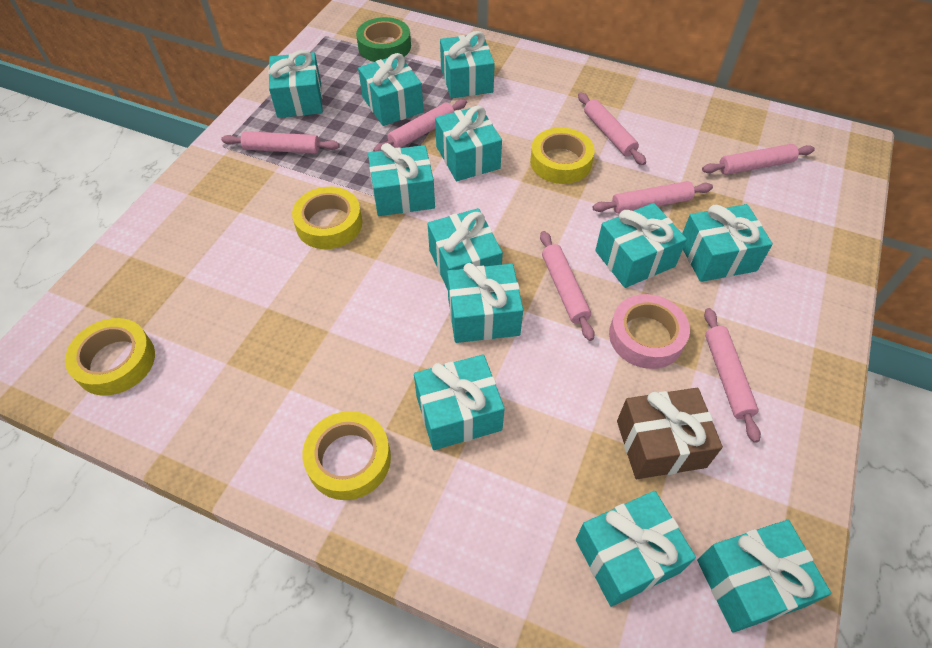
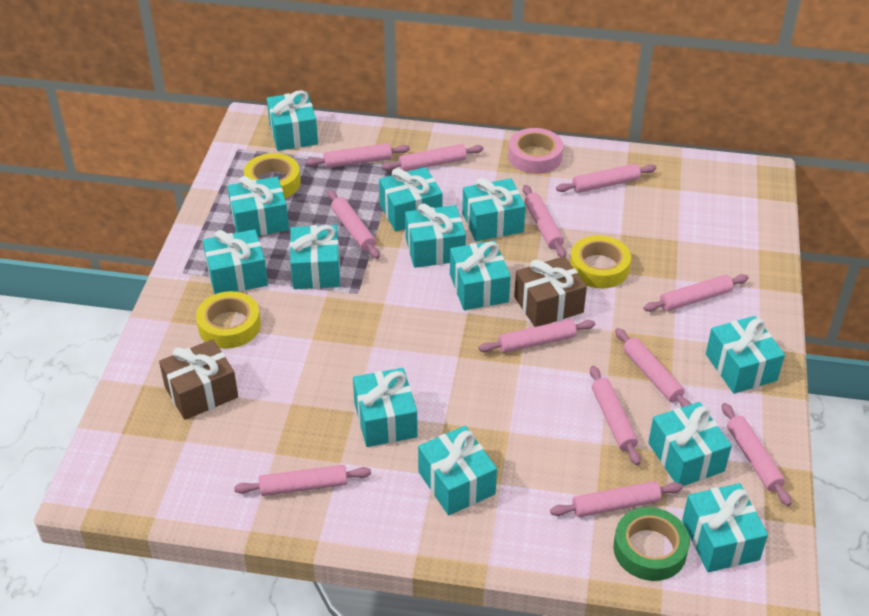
brown gift: [617,388,723,479] = 1 -> [159,339,238,420] [514,256,587,327] = 2
pink rolling pin: [221,131,340,154] [373,99,467,151] [540,231,595,341] [578,92,646,165] [593,181,713,213] [702,144,815,175] [704,308,761,443] = 7 -> [234,465,371,496] [305,143,410,168] [328,190,380,259] [381,144,483,171] [478,319,595,353] [523,185,566,257] [550,481,683,517] [556,164,656,193] [590,366,641,465] [615,328,691,407] [644,274,749,312] [722,403,792,506] = 12
turquoise gift: [268,50,323,118] [358,53,424,126] [368,143,435,216] [414,354,505,450] [428,208,503,290] [435,106,502,181] [440,31,495,98] [447,263,523,343] [576,491,696,607] [595,203,687,288] [682,204,773,282] [697,520,831,632] = 12 -> [203,229,268,295] [227,176,289,236] [267,90,318,151] [290,225,340,289] [353,368,418,447] [379,167,443,231] [405,203,466,268] [418,426,497,515] [450,240,511,310] [462,178,526,241] [648,402,732,486] [682,483,768,572] [706,316,785,394] = 13
yellow tape: [65,318,155,396] [292,187,362,249] [302,411,391,500] [530,127,594,184] = 4 -> [196,291,261,349] [244,153,301,198] [570,235,631,289] = 3

